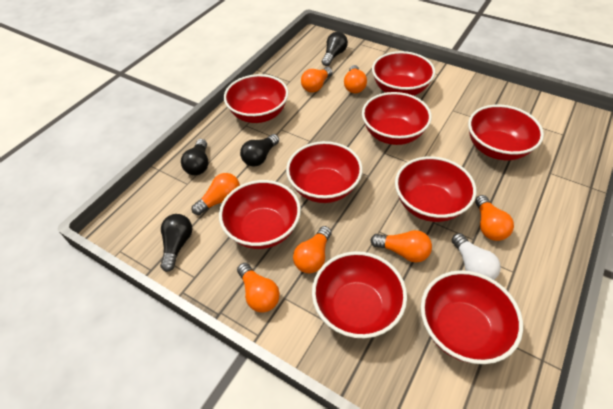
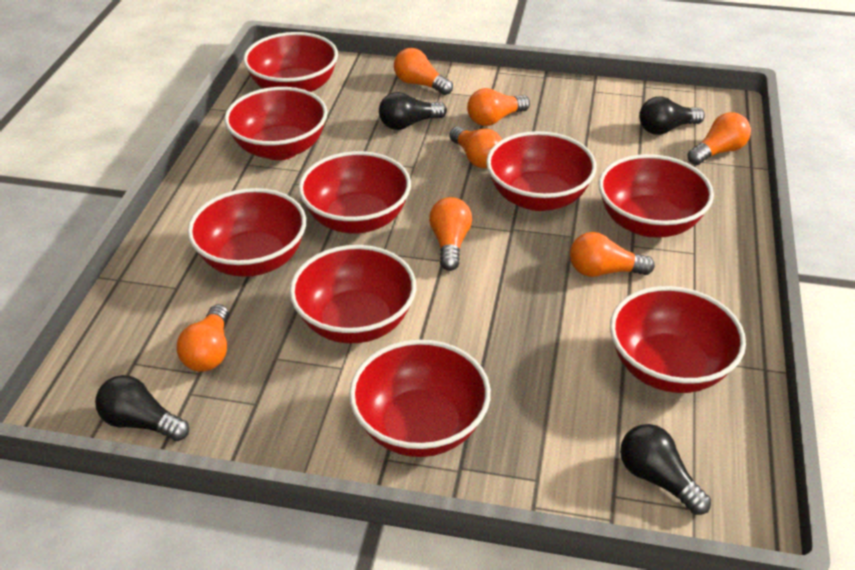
white light bulb: [452,233,501,280] = 1 -> none = 0

